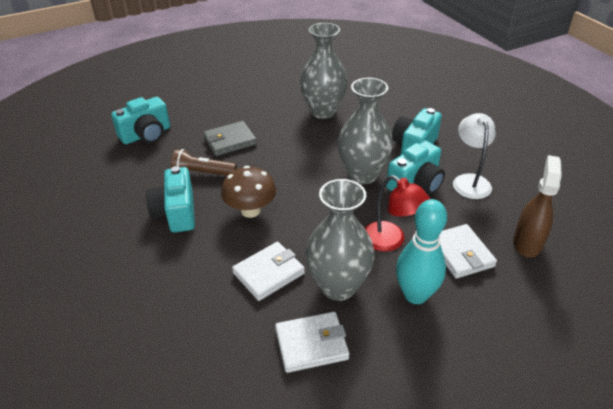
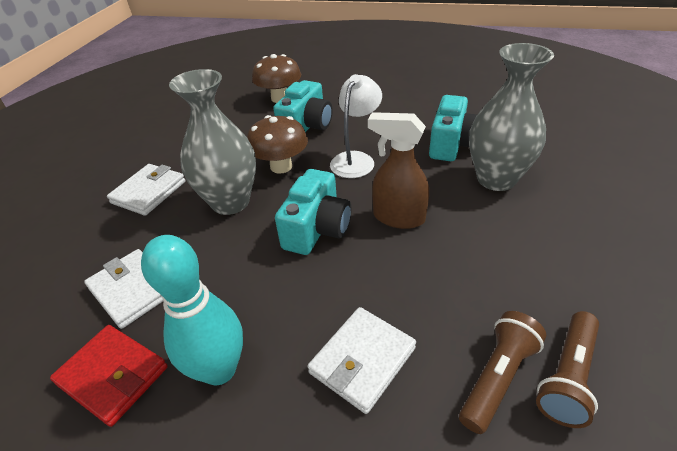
brown flashlight: [171,149,237,176] = 1 -> [459,311,546,434] [536,311,599,428] = 2
brown mushroom: [221,166,276,218] = 1 -> [247,115,308,174] [252,54,301,103] = 2
grey vase: [300,23,348,119] [306,179,375,301] [338,78,393,184] = 3 -> [169,69,256,215] [469,43,554,191] = 2
grey wallet: [203,121,257,156] = 1 -> none = 0
red lamp: [365,175,430,252] = 1 -> none = 0
red wallet: none = 0 -> [50,325,168,427] = 1
turquoise camera: [111,97,170,144] [146,166,195,233] [386,141,445,194] [392,108,442,155] = 4 -> [273,80,333,132] [275,169,352,255] [429,95,477,161] = 3

